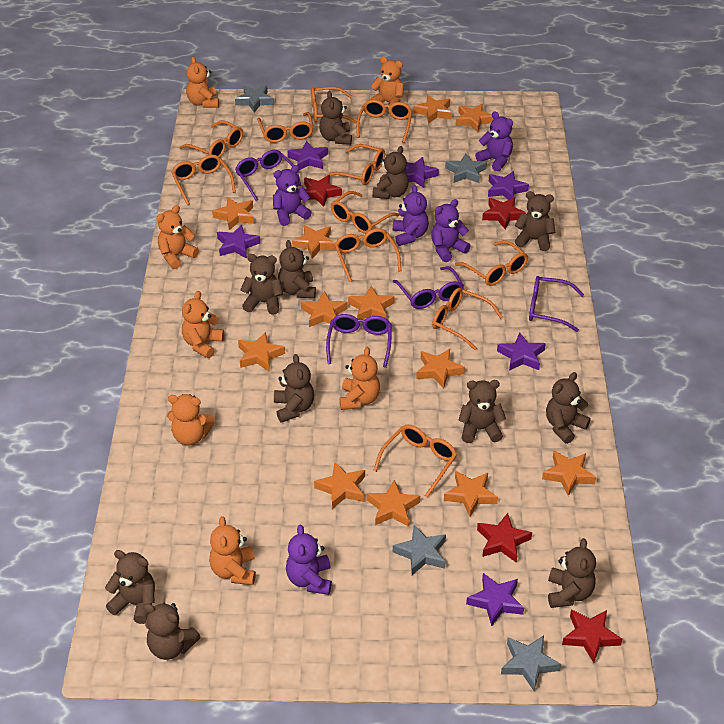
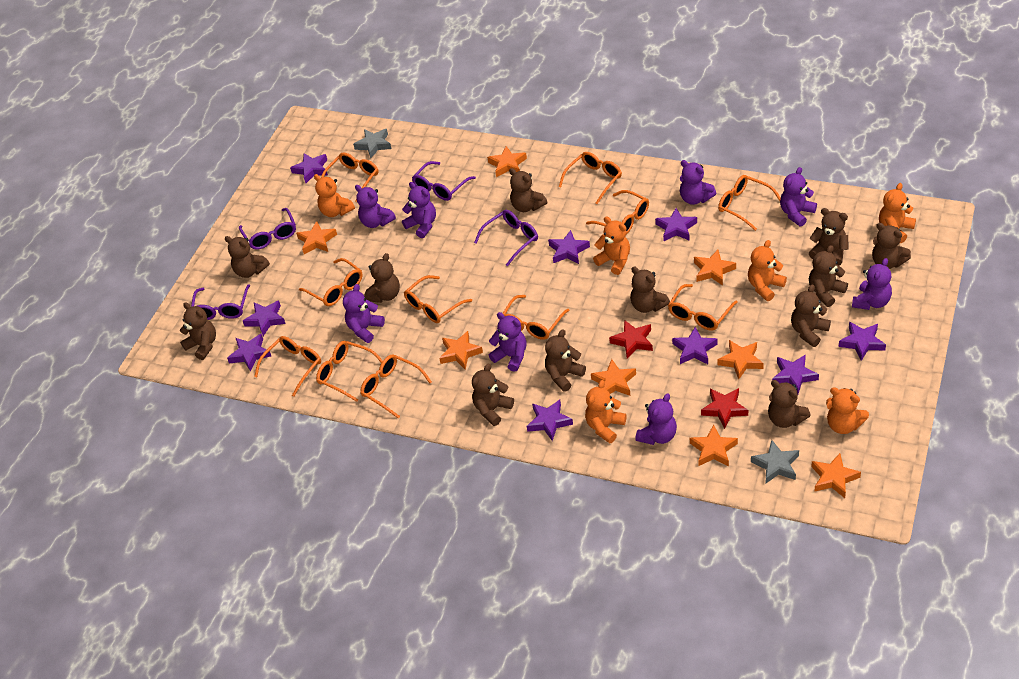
brown teddy bear: [105,550,155,624] [144,603,200,660] [240,254,283,315] [274,354,314,423] [278,240,316,298] [319,91,352,145] [372,146,409,199] [458,380,506,443] [515,191,555,251] [546,372,591,444] [548,538,596,608] = 11 -> [180,302,216,360] [225,236,270,278] [364,253,400,303] [472,364,514,426] [509,168,547,212] [545,330,586,392] [630,266,670,313] [768,380,811,428] [791,284,831,347] [809,208,848,265] [809,245,848,307] [872,223,911,269] = 12
grey star: [235,86,274,113] [393,525,446,575] [445,154,487,183] [501,635,561,691] = 4 -> [353,129,391,158] [751,440,799,484] = 2
orange star: [212,197,254,230] [238,332,285,371] [292,225,336,259] [301,291,347,327] [314,462,365,509] [348,286,395,319] [367,480,420,527] [413,95,452,124] [416,349,465,389] [444,471,498,517] [456,104,494,132] [542,451,596,496] = 12 -> [296,221,337,254] [439,331,483,370] [487,146,527,177] [591,359,636,396] [690,424,738,467] [694,250,736,286] [717,340,764,379] [811,453,861,498] = 8
orange teddy bear: [156,205,199,269] [167,394,214,445] [182,291,224,358] [186,57,219,108] [209,516,256,585] [340,347,380,410] [370,56,404,109] = 7 -> [314,174,355,217] [585,380,626,443] [593,217,630,275] [748,240,787,301] [826,387,869,434] [879,183,916,243] = 6
purple star: [217,224,260,259] [287,141,328,170] [404,157,439,188] [466,573,524,626] [488,171,529,200] [497,332,546,371] = 6 -> [227,334,271,372] [243,300,286,336] [290,153,328,183] [527,400,573,441] [548,230,590,264] [655,208,697,241] [672,327,718,364] [772,354,819,394] [838,322,886,361] = 9
purple teddy bear: [273,165,312,226] [286,525,332,595] [393,185,429,246] [431,199,470,262] [475,112,513,171] = 5 -> [343,284,385,343] [355,185,396,228] [402,182,436,238] [489,312,527,372] [635,393,677,445] [680,160,716,205] [780,167,817,227] [852,258,892,310] = 8
red star: [304,175,342,207] [477,513,532,563] [482,197,526,229] [562,609,622,663] = 4 -> [609,320,653,359] [701,388,748,429] = 2

